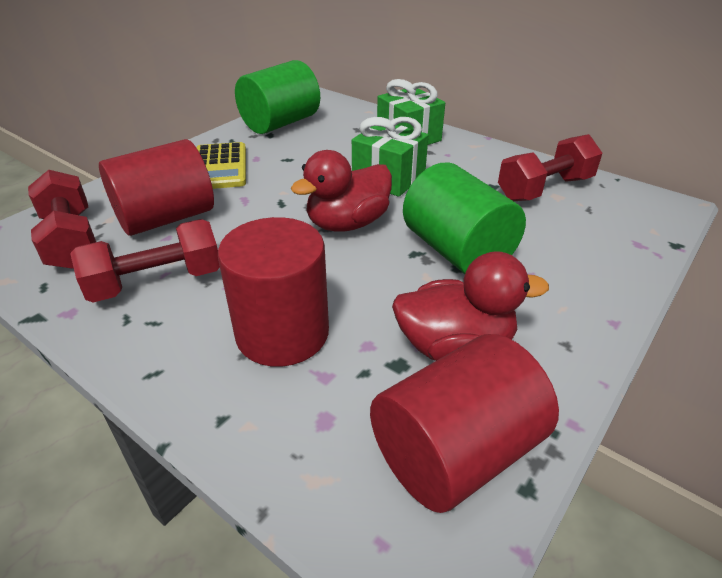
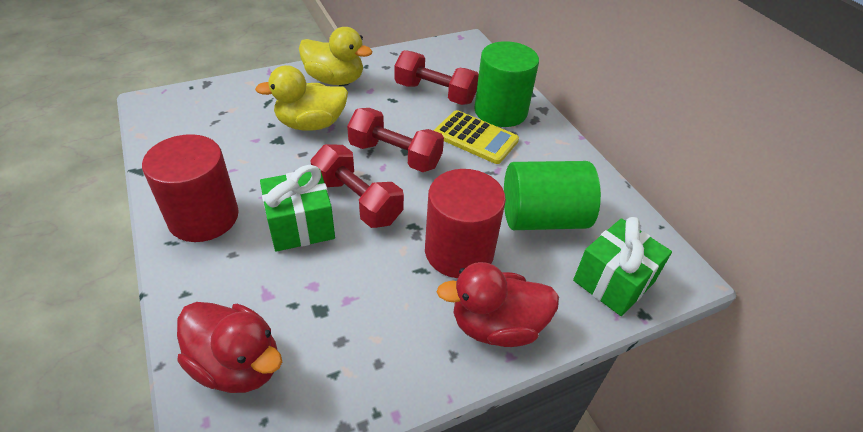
red cylinder: [99,139,214,236] [218,217,329,367] [370,334,559,513] = 3 -> [142,134,239,242] [425,169,506,278] = 2
yellow duck: none = 0 -> [255,65,348,131] [299,27,372,85] = 2

